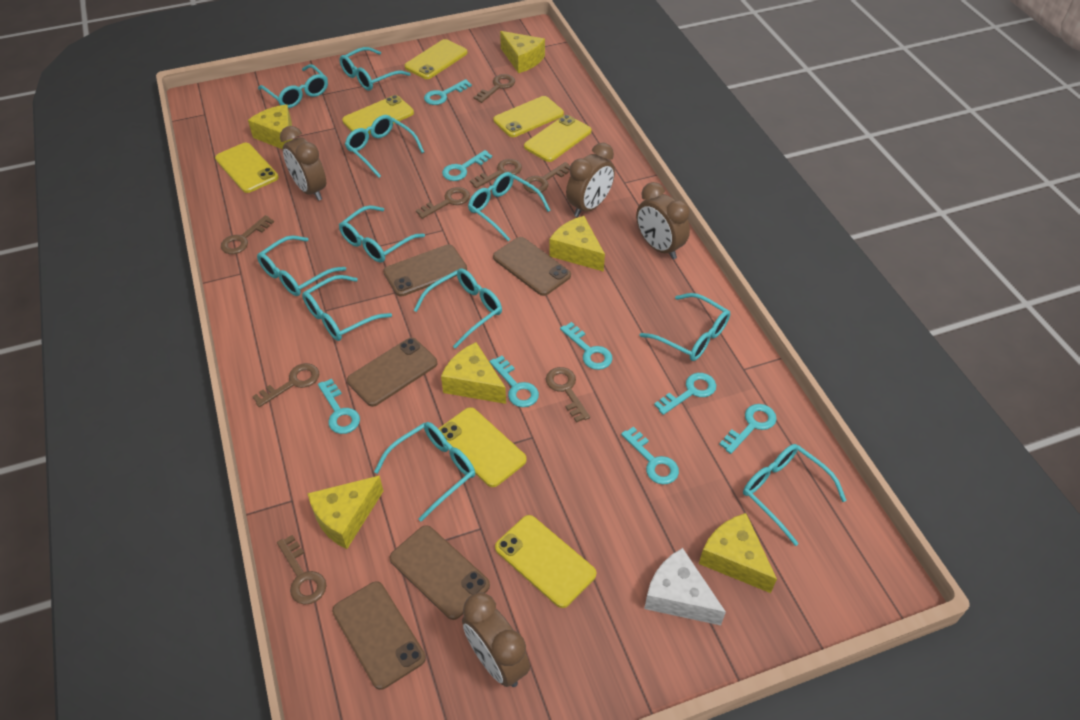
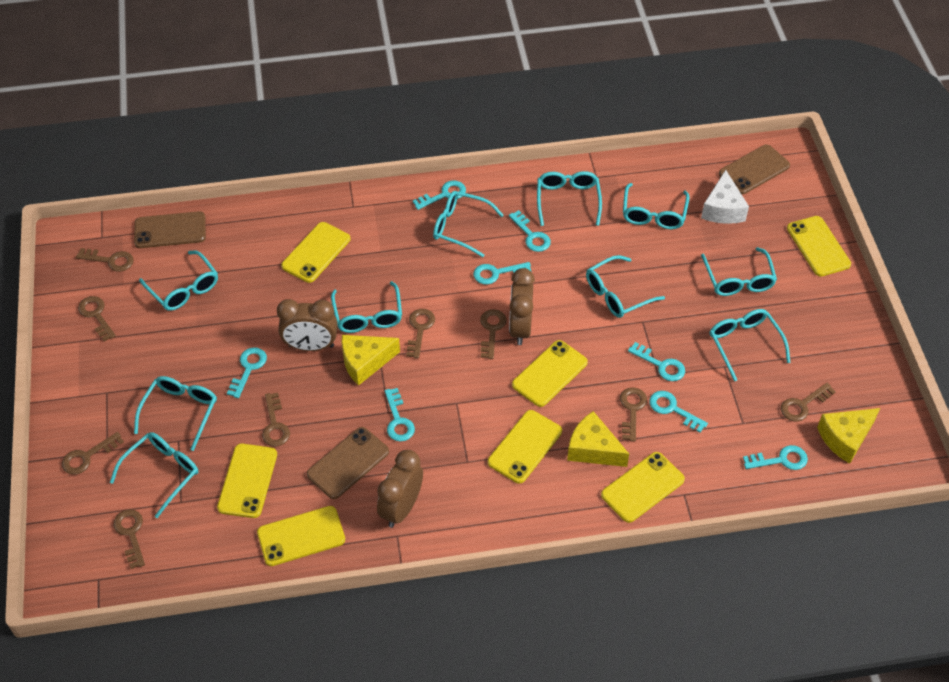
brown clock: [280,126,326,201] [462,592,530,687] [566,143,615,217] [636,182,690,259] = 4 -> [277,299,338,351] [377,450,423,528] [509,268,535,345] = 3
brown key: [221,215,274,254] [252,363,319,407] [277,535,326,605] [416,187,470,219] [470,159,522,188] [473,74,515,103] [523,162,570,193] [546,367,590,423] = 8 -> [62,432,124,475] [76,248,134,272] [78,296,116,342] [113,509,145,569] [262,393,290,447] [406,309,435,358] [480,309,507,359] [620,387,647,442] [781,383,836,422] = 9
brown phone: [332,582,426,690] [347,338,437,407] [383,244,467,297] [390,525,490,620] [493,237,571,296] = 5 -> [134,211,206,248] [307,427,389,499] [719,145,790,194] = 3
turquoise glasses: [257,235,346,296] [258,64,328,108] [302,275,392,341] [339,47,410,91] [339,205,425,263] [345,115,424,178] [374,422,475,522] [414,268,502,349] [468,172,551,241] [640,293,730,361] [743,444,847,546] = 11 -> [110,432,198,518] [134,376,217,451] [139,250,218,311] [331,281,402,333] [433,191,504,257] [537,171,602,226] [586,255,665,318] [623,183,689,229] [701,247,777,296] [710,309,790,381] = 10
yellow cheese: [248,104,293,149] [307,475,383,549] [441,342,506,404] [500,31,545,73] [549,216,605,272] [699,513,777,593] = 6 -> [342,335,400,386] [567,411,629,467] [817,408,880,464] = 3

